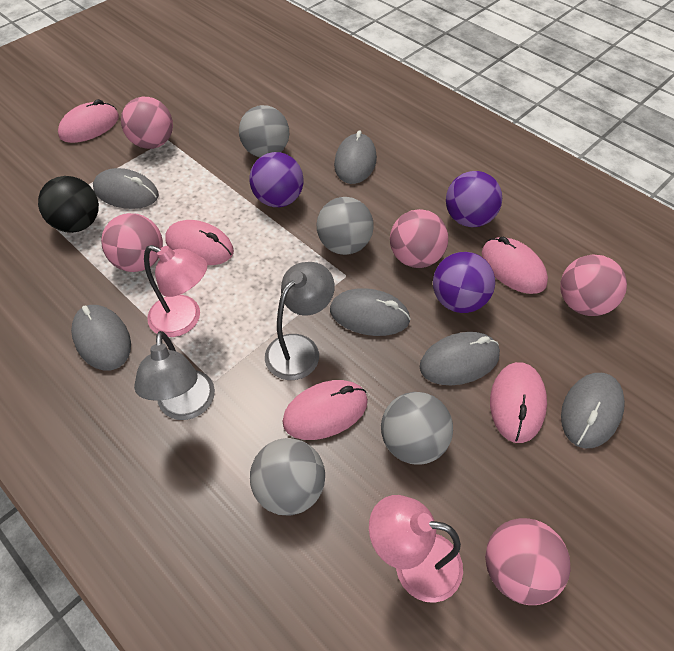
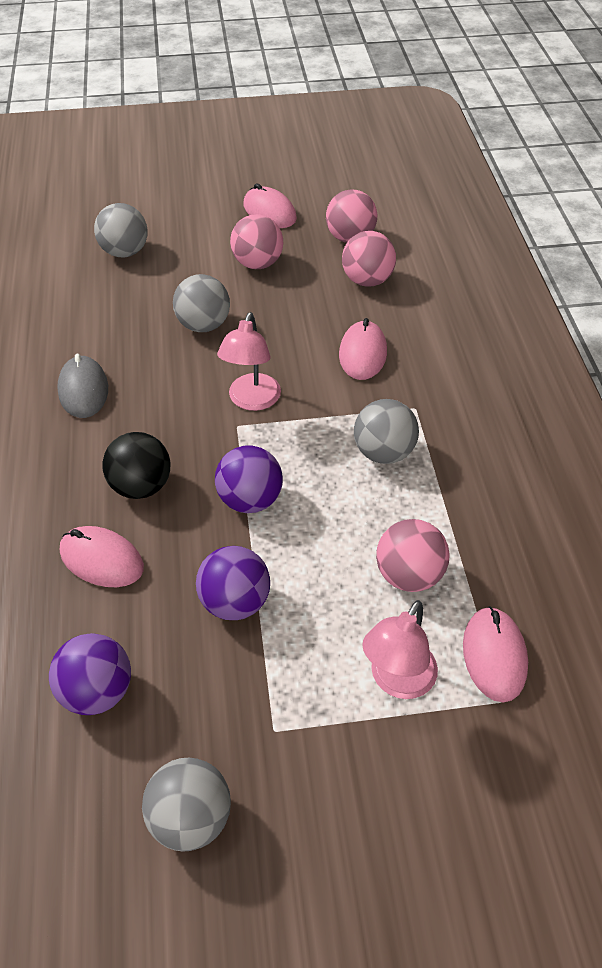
grey lamp: [134,331,215,420] [265,262,335,380] = 2 -> none = 0
grey mouse: [71,305,131,370] [93,168,159,209] [330,288,411,336] [334,130,377,184] [420,332,500,385] [561,373,625,448] = 6 -> [57,354,108,418] = 1
pink ball: [101,213,163,272] [121,97,173,149] [390,209,448,268] [485,518,570,605] [560,255,627,316] = 5 -> [230,214,283,269] [326,189,377,243] [342,231,396,287] [376,519,450,592] = 4
pink mouse: [58,99,119,143] [165,220,234,265] [282,380,368,440] [482,237,548,294] [490,362,547,443] = 5 -> [60,526,144,587] [243,183,297,228] [339,318,387,380] [463,606,528,702] = 4

